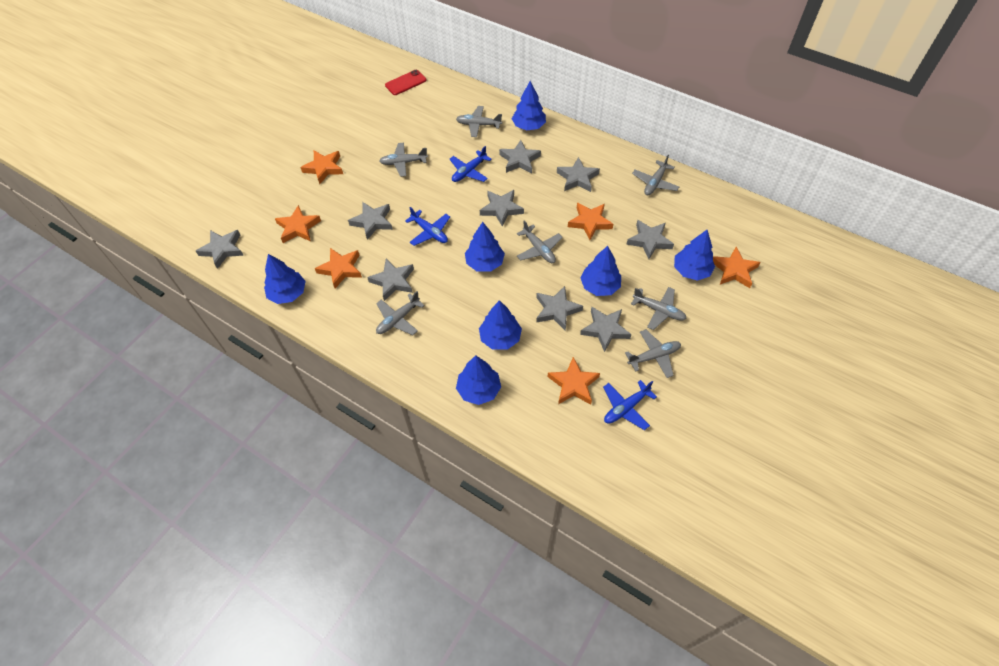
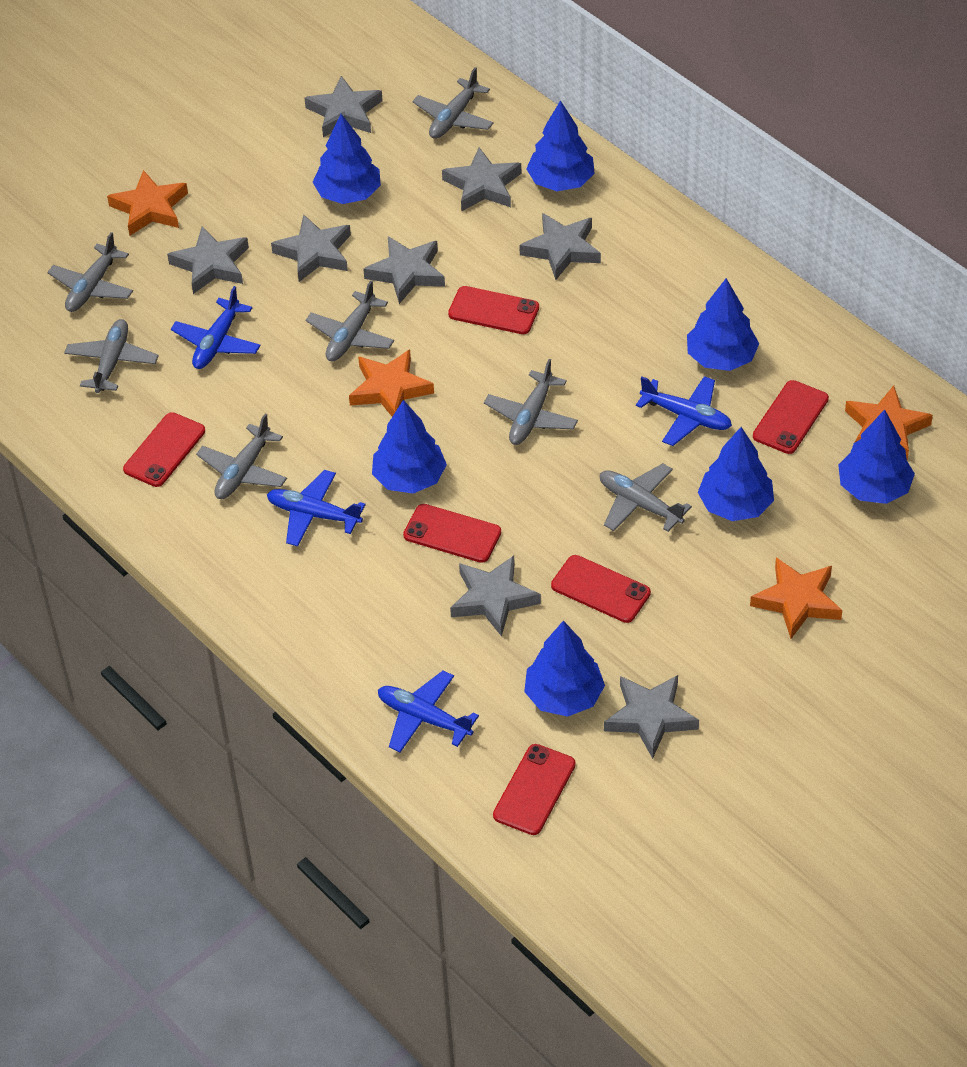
blue plane: [405,207,450,246] [449,146,492,182] [603,380,657,430] = 3 -> [171,286,261,369] [267,470,366,546] [378,671,479,752] [636,376,732,446] = 4
grey star: [196,230,244,269] [348,202,393,240] [367,259,414,301] [480,190,524,227] [499,140,541,173] [536,286,583,331] [557,157,600,192] [580,307,631,352] [626,220,674,259] = 9 -> [167,226,249,294] [271,214,351,282] [305,76,383,137] [363,236,445,304] [442,147,521,212] [450,556,541,637] [519,213,601,280] [604,675,699,759] = 8
orange star: [275,205,321,243] [300,151,343,184] [315,248,362,289] [548,357,600,405] [568,203,613,240] [713,247,761,288] = 6 -> [107,170,188,236] [349,349,434,417] [750,558,842,639] [845,386,933,460] = 4
red phone: [385,70,426,95] = 1 -> [123,412,205,487] [403,504,501,563] [448,286,539,334] [493,744,576,835] [551,555,651,623] [753,380,829,454] = 6

